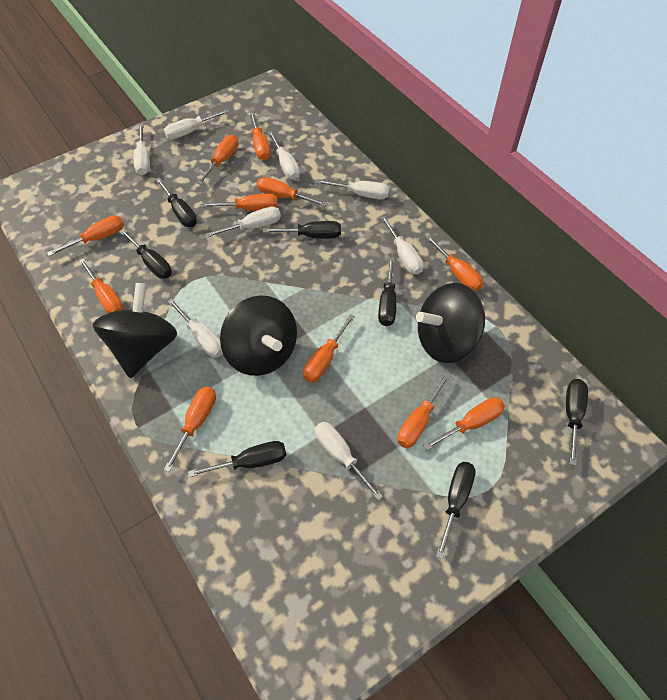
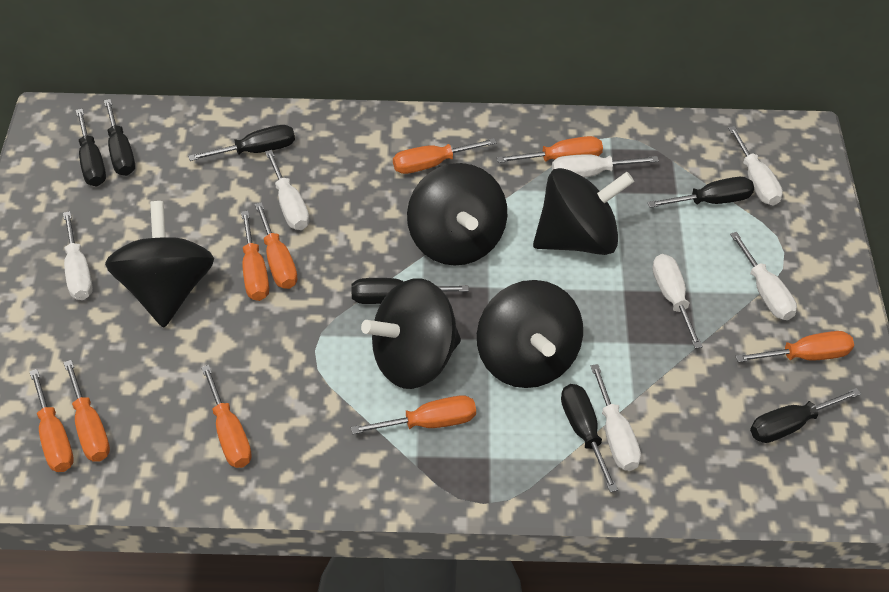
black spinning top: [93,283,177,378] [220,295,297,376] [416,283,485,363] = 3 -> [105,201,214,328] [361,278,461,389] [407,163,507,266] [477,280,583,388] [533,168,634,255] = 5
orange screwdriver: [47,215,124,256] [79,258,124,313] [164,387,216,472] [197,135,239,185] [201,194,278,211] [249,111,270,160] [257,177,327,206] [303,314,355,383] [397,373,450,448] [423,397,505,450] [425,235,484,291] = 11 -> [29,369,74,472] [64,360,110,462] [201,365,252,468] [241,211,269,301] [255,202,298,289] [351,395,476,434] [393,138,497,174] [497,136,603,163] [735,331,854,362] = 9
white screwdriver: [134,124,150,175] [164,109,229,139] [167,299,223,358] [205,207,281,237] [268,131,300,180] [315,179,389,199] [315,422,383,500] [380,216,424,275] = 8 -> [63,211,93,300] [265,150,309,230] [552,154,659,178] [591,364,641,471] [652,254,703,349] [728,126,783,206] [730,232,797,320] = 7

